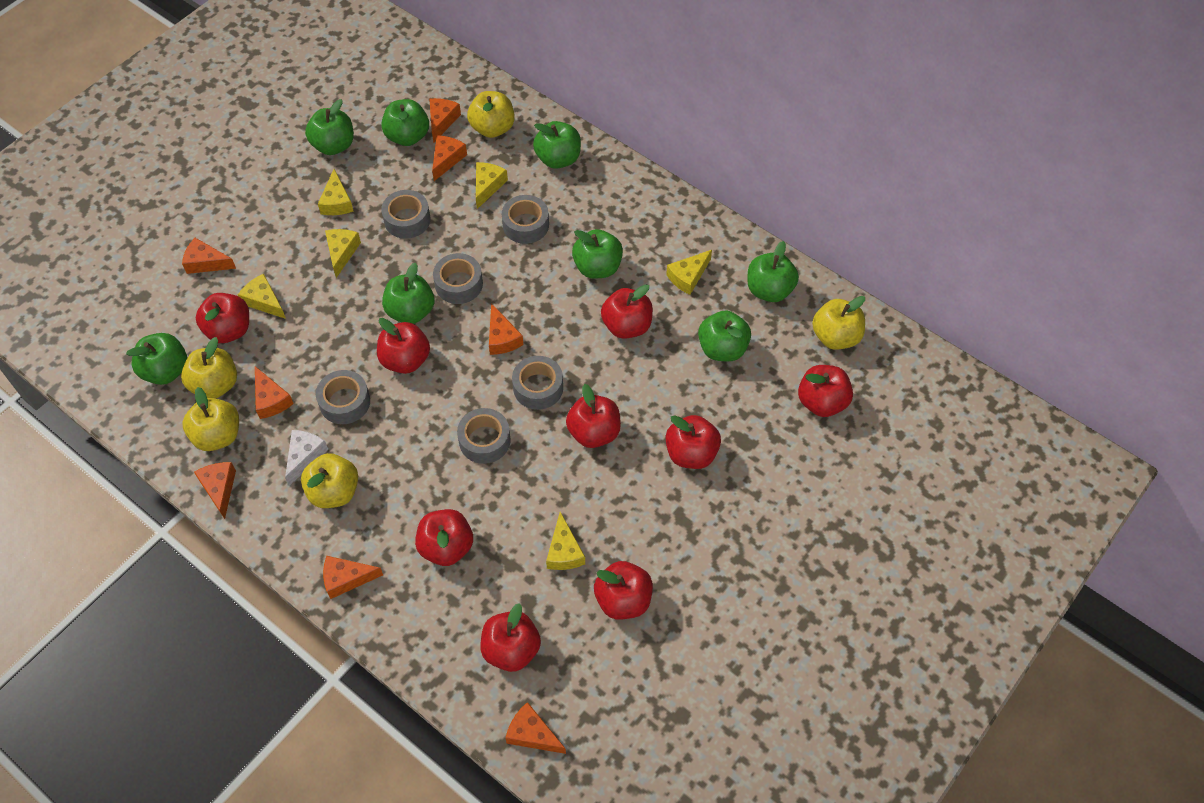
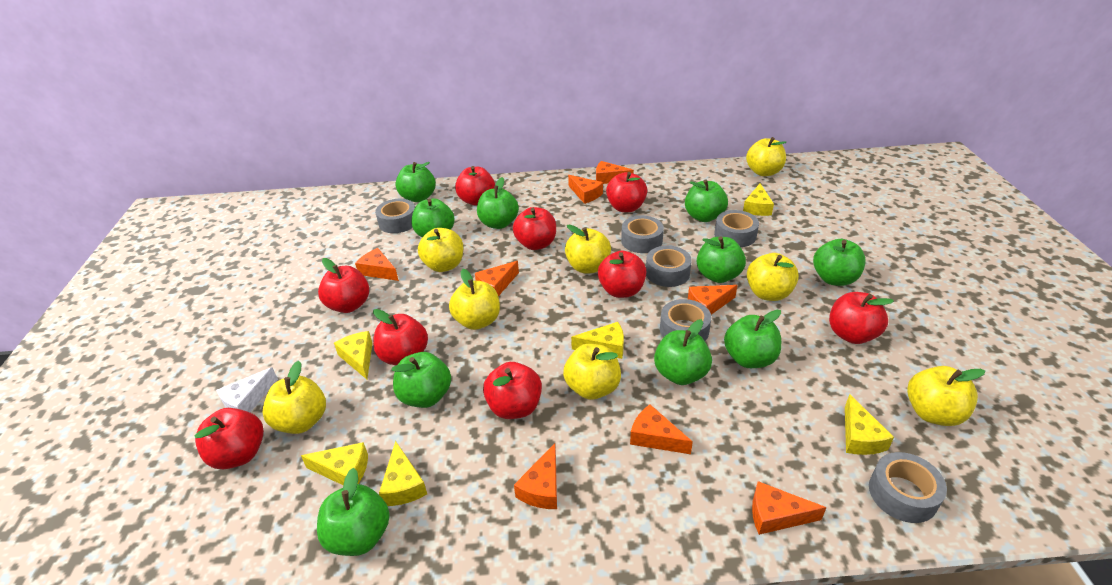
green apple: [126,333,187,385] [305,99,354,155] [381,99,429,146] [382,263,435,324] [533,121,581,169] [572,229,623,279] [698,310,751,361] [747,241,799,302] = 8 -> [317,468,390,556] [391,352,451,408] [395,162,436,202] [411,198,455,238] [477,177,519,229] [654,319,712,385] [685,180,728,222] [697,236,746,283] [724,310,781,368] [813,239,866,286] = 10
yellow apple: [181,337,237,398] [182,387,239,451] [301,453,358,508] [467,91,515,138] [812,296,865,350] = 5 -> [262,361,326,434] [418,228,463,272] [449,269,500,330] [563,344,621,400] [565,224,611,273] [746,137,786,176] [747,253,799,301] [907,366,985,426] = 8

